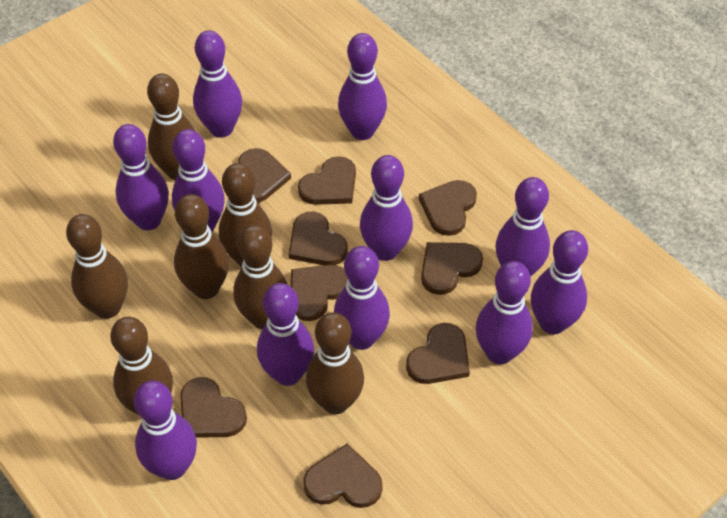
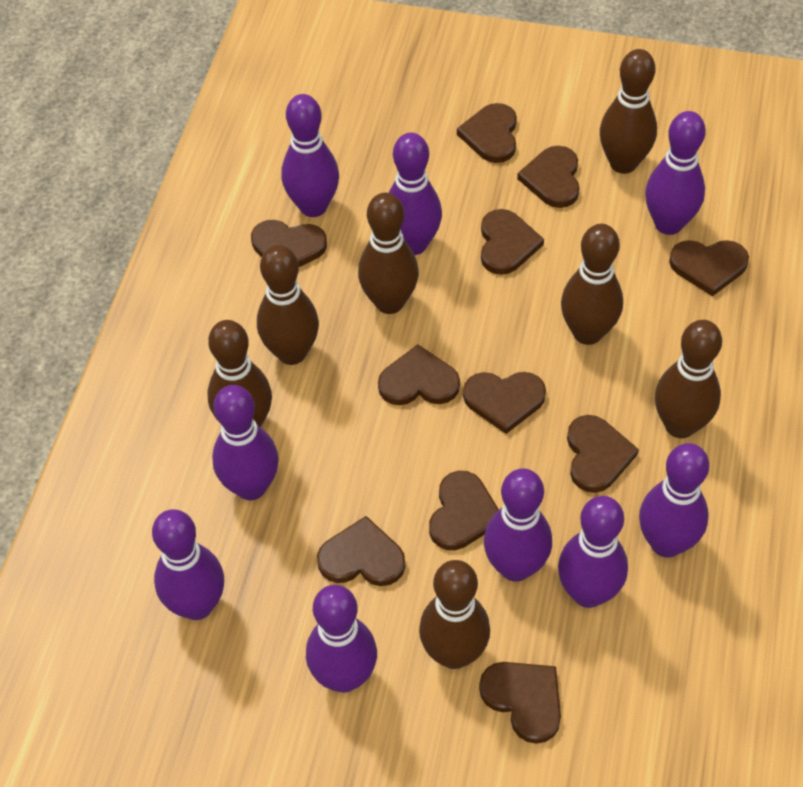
brown heart: [180,377,247,438] [238,148,291,203] [289,212,348,265] [291,265,348,321] [298,156,356,205] [303,444,383,508] [406,323,470,384] [419,180,477,236] [421,242,483,295] = 9 -> [251,220,327,267] [317,516,405,586] [378,344,460,405] [429,471,499,550] [457,103,517,163] [463,372,546,434] [479,662,561,744] [481,209,544,275] [517,146,580,208] [567,415,639,493] [669,240,749,296] = 11
purple bowling pin: [113,124,169,230] [134,380,197,480] [172,129,225,232] [193,30,242,138] [257,283,314,386] [334,246,390,350] [338,33,387,140] [360,155,413,261] [476,261,533,364] [496,177,550,277] [531,230,588,335] = 11 -> [152,509,224,620] [212,385,279,500] [282,94,339,217] [306,585,377,692] [388,133,442,255] [484,468,552,582] [558,496,628,608] [639,443,709,558] [645,111,706,235] = 9

